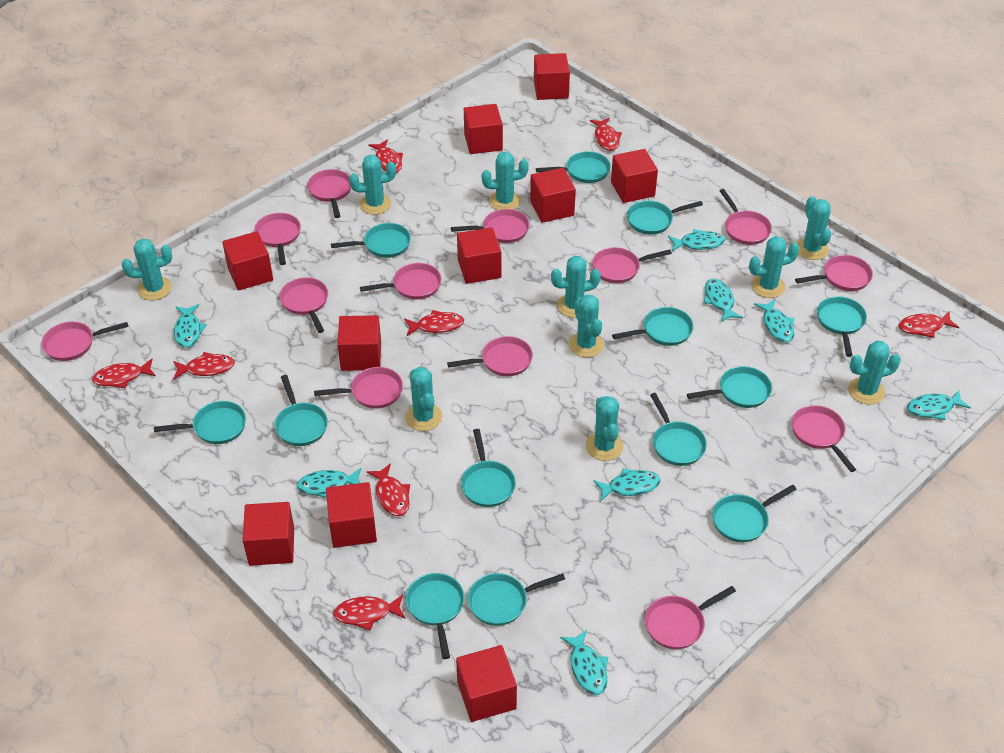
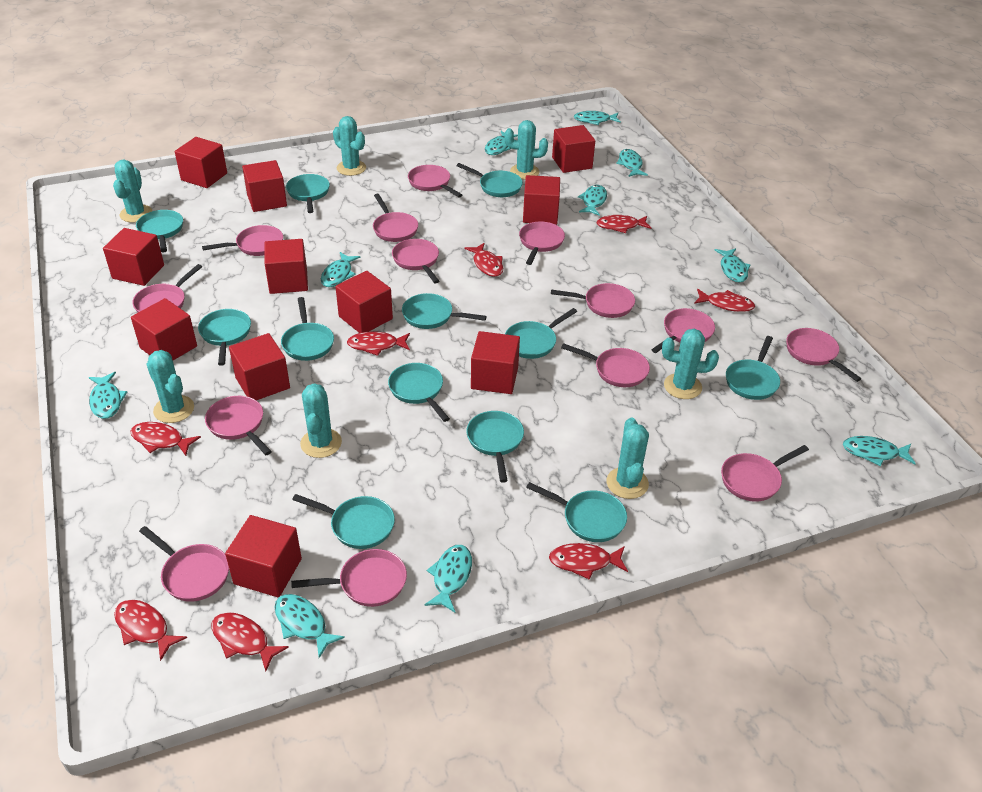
pink pan: [41,321,128,361] [254,213,301,265] [279,277,328,333] [307,169,351,218] [314,367,403,409] [360,263,441,300] [447,336,533,376] [451,209,529,243] [592,247,672,283] [645,586,736,649] [719,189,772,245] [792,405,856,472] [795,255,873,291] = 13 -> [132,264,202,312] [139,526,229,602] [202,225,283,256] [205,396,272,455] [291,549,407,607] [373,194,418,242] [392,239,439,283] [408,165,462,197] [519,222,565,265] [551,283,635,318] [561,343,650,387] [651,308,715,353] [721,445,809,502] [786,328,861,382] = 14
red cube: [222,231,273,291] [243,502,294,566] [326,482,377,548] [337,315,381,371] [456,645,517,722] [457,227,501,284] [464,104,503,154] [530,168,576,223] [534,53,570,100] [611,149,658,203] = 10 -> [103,228,164,286] [131,298,197,360] [175,137,227,188] [225,515,302,598] [229,333,290,400] [242,160,287,212] [265,239,308,294] [335,271,393,333] [471,331,520,394] [523,175,560,225] [552,125,595,173] = 11
turquoise cactus: [122,239,172,300] [349,155,396,215] [405,367,442,431] [481,152,529,210] [551,256,601,318] [569,295,604,357] [585,396,623,461] [749,236,800,298] [796,196,831,260] [848,341,901,405] = 10 -> [113,160,152,223] [147,350,194,423] [300,383,342,458] [333,116,366,176] [505,120,548,180] [607,418,649,499] [662,329,719,399] = 7
turquoise fish: [174,304,207,348] [297,468,361,498] [560,630,608,695] [593,468,660,502] [668,229,725,251] [704,279,743,322] [754,299,794,342] [907,390,971,420] = 8 -> [89,372,127,419] [274,594,345,658] [321,252,360,287] [424,545,472,612] [485,131,518,155] [574,111,621,125] [578,185,607,216] [616,149,648,177] [715,248,750,283] [843,436,916,466] = 10
turquoise pan: [154,401,246,444] [275,375,328,446] [331,223,411,258] [406,573,465,659] [461,429,516,507] [468,573,565,626] [536,151,611,183] [612,307,693,346] [627,201,703,235] [650,393,707,466] [687,366,772,408] [712,485,797,542] [817,296,867,357] = 13 -> [136,210,183,253] [198,309,251,366] [281,297,334,361] [286,174,330,213] [292,494,395,549] [388,363,450,422] [402,293,487,329] [457,163,523,197] [466,411,524,483] [505,308,577,359] [526,482,627,542] [726,336,780,400] = 12

